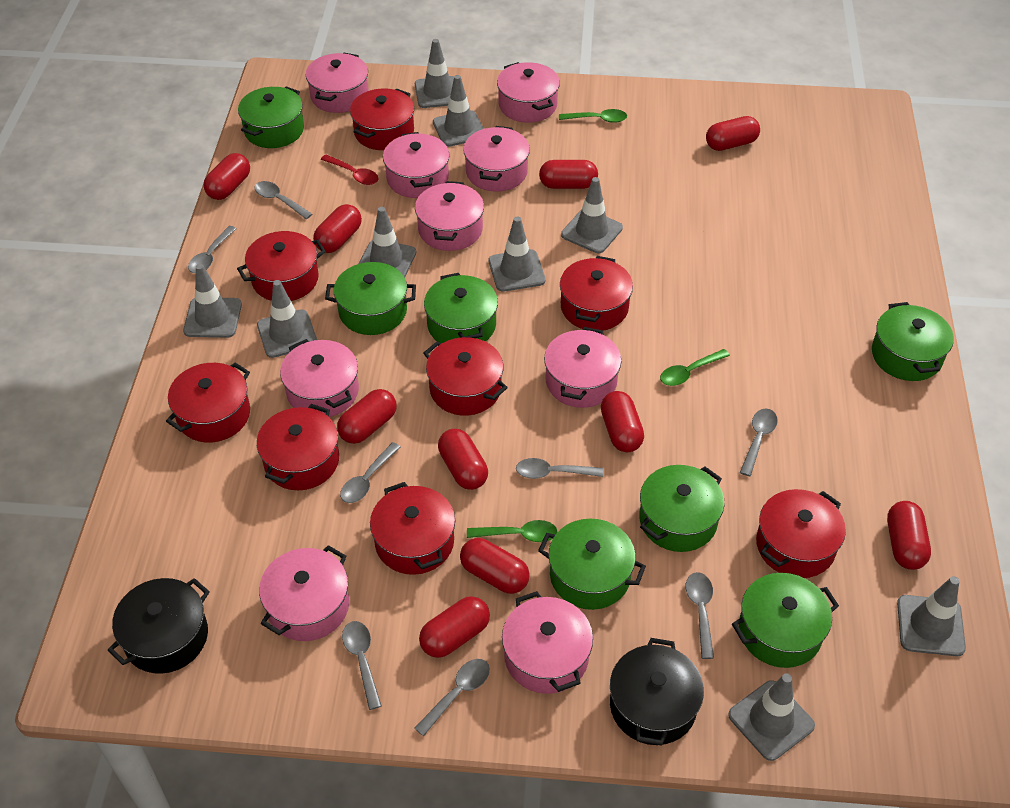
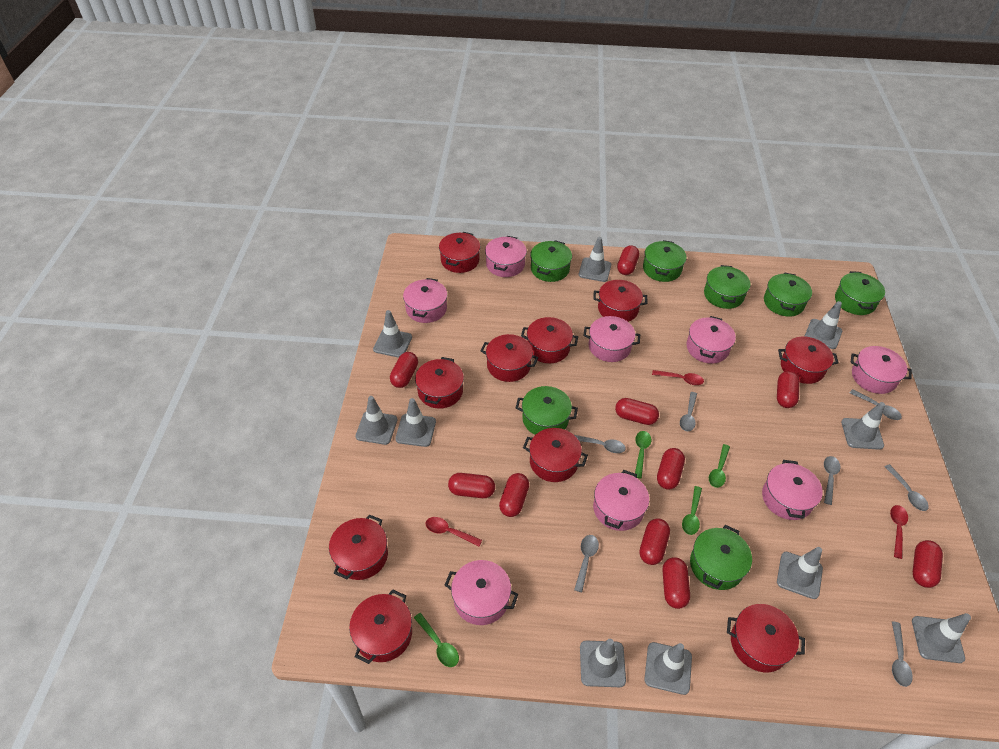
black pot: [108,578,210,674] [610,638,704,746] = 2 -> none = 0
green spoon: [467,520,558,542] [559,109,627,123] [660,349,730,386] = 3 -> [414,613,459,667] [634,431,651,478] [682,486,702,535] [709,444,730,488] = 4
grey spoon: [188,226,237,273] [254,181,312,219] [340,442,401,503] [342,621,382,710] [414,659,490,736] [516,458,603,479] [686,572,714,659] [740,408,778,476] = 8 -> [574,435,626,453] [574,535,599,592] [680,392,697,431] [824,456,840,505] [850,389,902,420] [884,464,929,511] [892,622,913,687] = 7
grey traffic cone: [183,264,242,338] [257,280,317,358] [359,207,416,277] [415,39,454,108] [433,75,484,147] [489,216,546,292] [561,177,623,253] [728,673,815,761] [897,576,966,657] = 9 -> [356,396,397,445] [373,310,412,358] [395,398,436,447] [579,237,611,282] [580,639,626,687] [644,642,692,695] [777,547,823,599] [805,301,842,349] [841,402,885,450] [912,613,971,663] = 10
pink pot: [259,545,349,641] [280,339,359,417] [306,53,369,113] [383,132,450,198] [415,181,484,251] [463,126,530,192] [497,62,560,123] [502,591,593,694] [544,327,621,408] = 9 -> [403,278,447,323] [445,560,518,625] [485,236,527,277] [583,316,640,362] [593,470,649,531] [686,316,736,364] [762,460,823,520] [851,346,912,394] = 8
red pot: [166,363,250,443] [237,231,326,301] [257,404,339,490] [350,88,414,150] [370,482,455,575] [423,337,508,416] [560,256,633,331] [756,489,846,578] = 8 -> [329,514,388,580] [349,589,412,664] [415,357,464,409] [439,232,480,273] [480,334,538,382] [521,317,578,363] [523,428,588,482] [593,280,648,322] [727,604,805,672] [778,337,838,384] = 10
red spoon: [321,155,379,185] = 1 -> [425,517,482,546] [652,370,704,385] [890,505,908,559] = 3

